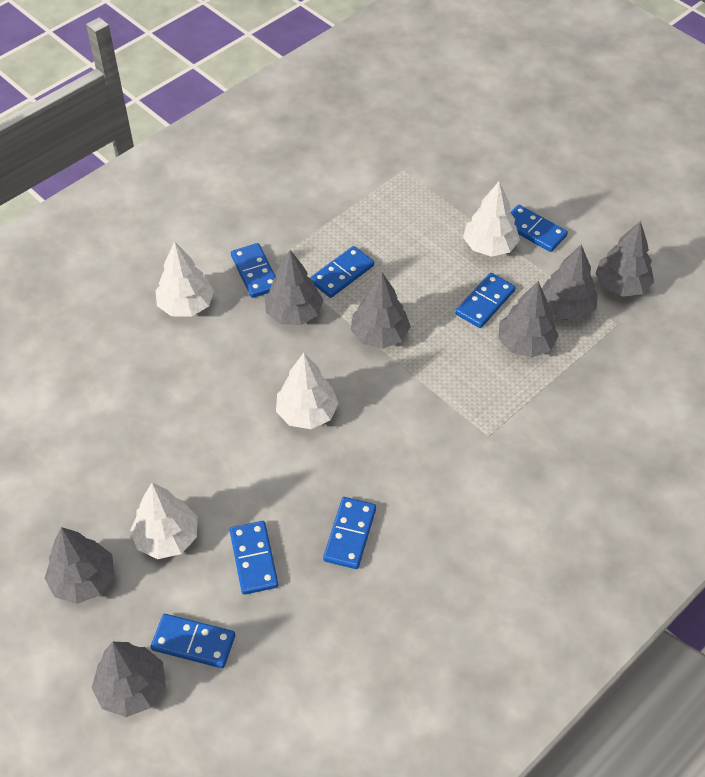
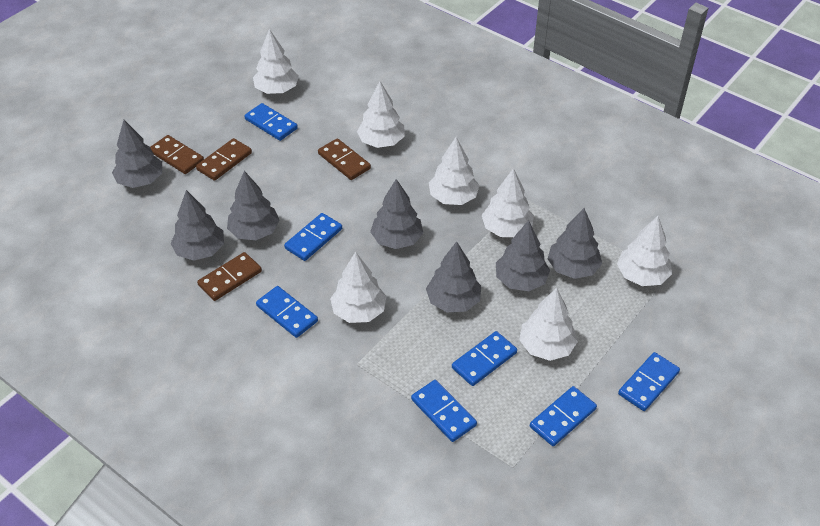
brown domino: none = 0 -> [150,135,204,174] [196,138,252,181] [197,252,262,301] [318,138,371,180] = 4
white tree: [130,483,197,559] [156,241,214,317] [276,353,339,429] [463,181,520,257] = 4 -> [253,29,299,94] [330,251,386,323] [357,81,405,148] [429,137,480,205] [482,168,534,237] [519,288,578,361] [617,216,672,286] = 7

